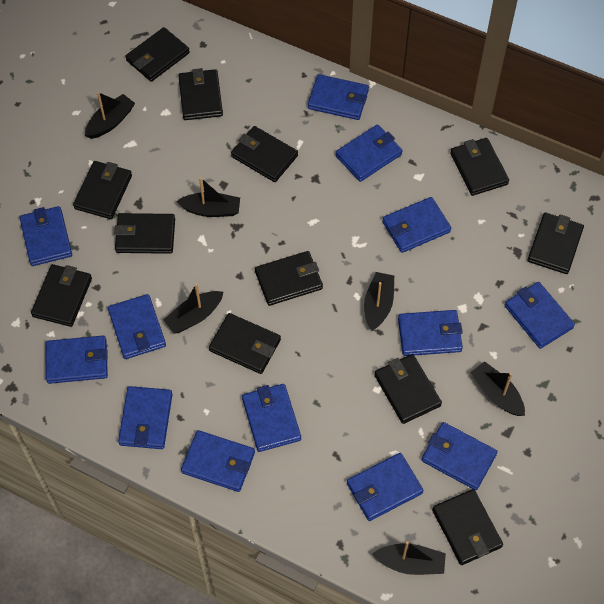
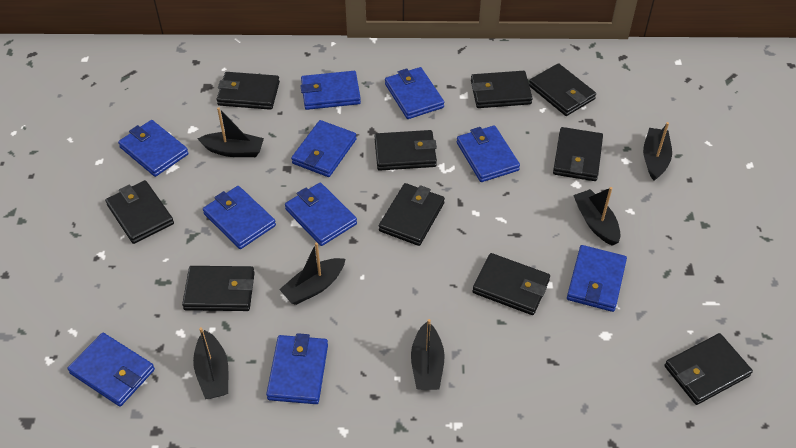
black wallet: [31,264,92,327] [73,161,132,219] [114,213,175,254] [125,27,190,82] [178,68,223,120] [209,313,281,374] [231,126,298,182] [255,251,323,306] [374,354,442,424] [432,489,503,565] [450,138,509,196] [527,213,584,274] = 12 -> [105,180,174,244] [182,266,255,311] [217,72,280,110] [374,130,437,171] [379,183,445,246] [471,71,533,108] [472,253,550,315] [529,63,596,116] [553,127,603,181] [665,333,753,405] = 10
blue wallet: [20,206,72,266] [45,336,108,384] [108,294,166,359] [118,386,173,449] [181,430,255,492] [242,384,301,452] [308,74,369,120] [336,125,403,182] [347,453,424,521] [382,197,451,253] [398,310,463,356] [422,422,498,490] [505,282,575,349] = 13 -> [67,333,155,407] [118,120,189,177] [203,186,276,249] [266,333,328,404] [285,183,357,246] [291,120,357,177] [301,71,361,110] [385,67,444,119] [457,125,520,182] [567,245,627,312] = 10

